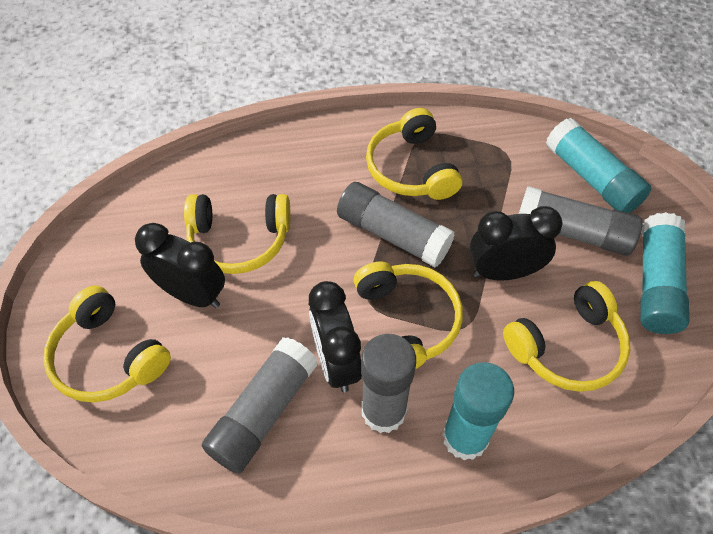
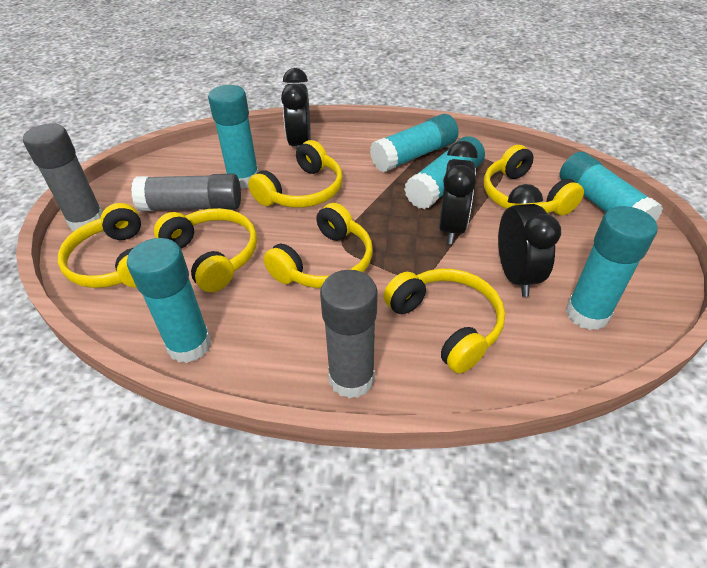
grey glue stick: [202,337,318,473] [337,182,455,267] [361,334,416,433] [519,186,643,256] = 4 -> [23,123,103,231] [131,174,241,211] [320,270,378,398] = 3
turquoise glue stick: [442,362,514,460] [546,117,652,213] [640,212,689,334] = 3 -> [127,238,211,363] [208,85,258,189] [370,114,458,172] [404,136,485,209] [560,152,663,221] [566,206,658,330] = 6
yellow headphones: [43,286,171,402] [184,194,291,274] [354,261,463,369] [366,108,462,200] [503,281,630,392] = 5 -> [58,203,141,288] [154,208,257,292] [248,140,343,208] [263,203,373,288] [383,269,505,374] [484,145,584,215] = 6

